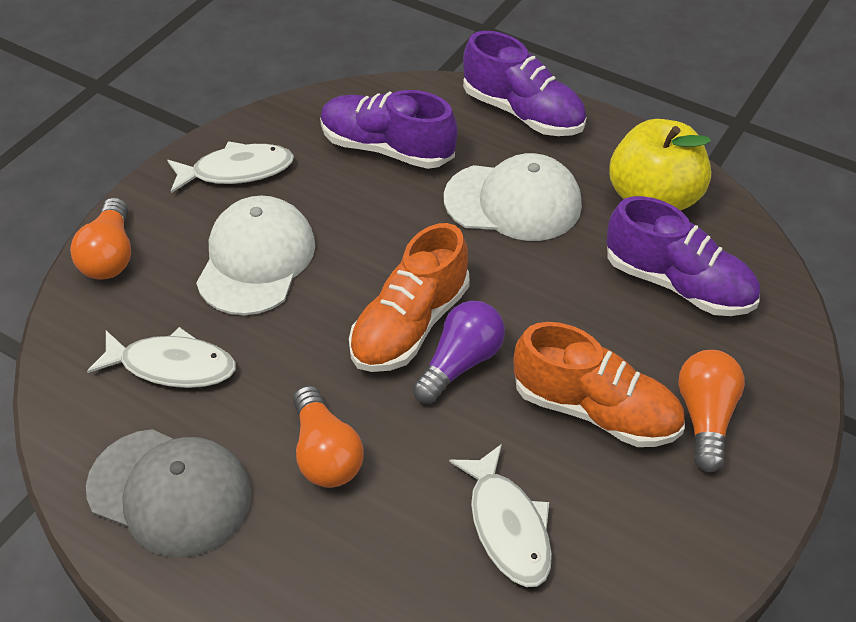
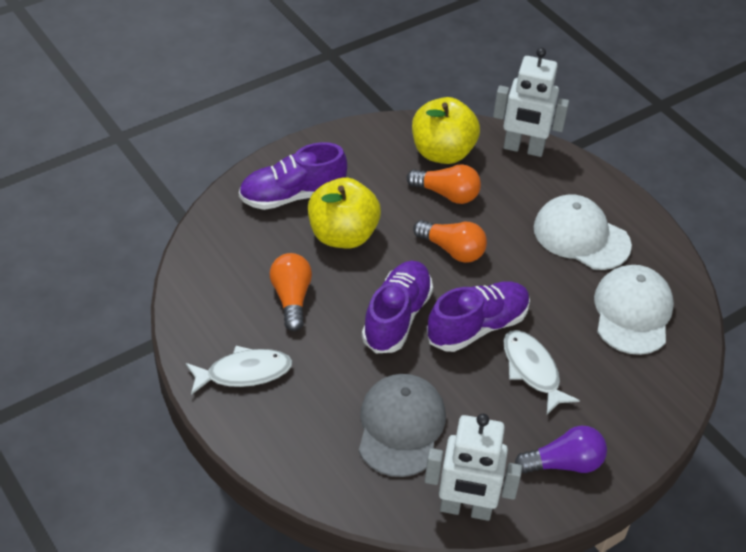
orange shoe: [349,223,470,372] [514,322,685,447] = 2 -> none = 0
white fish: [87,327,236,388] [167,141,294,193] [449,444,552,587] = 3 -> [186,346,292,395] [503,330,580,414] = 2
white robot: none = 0 -> [425,413,522,521] [493,48,569,157] = 2
yellow apple: [609,119,711,211] = 1 -> [308,177,381,248] [412,97,480,164] = 2

